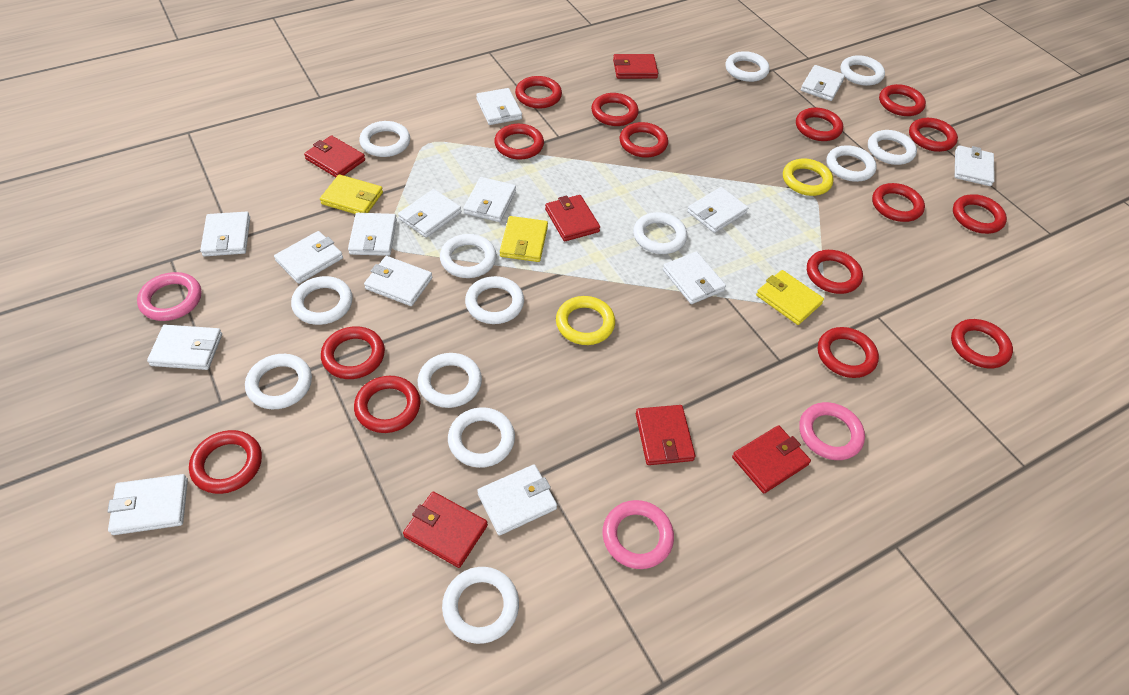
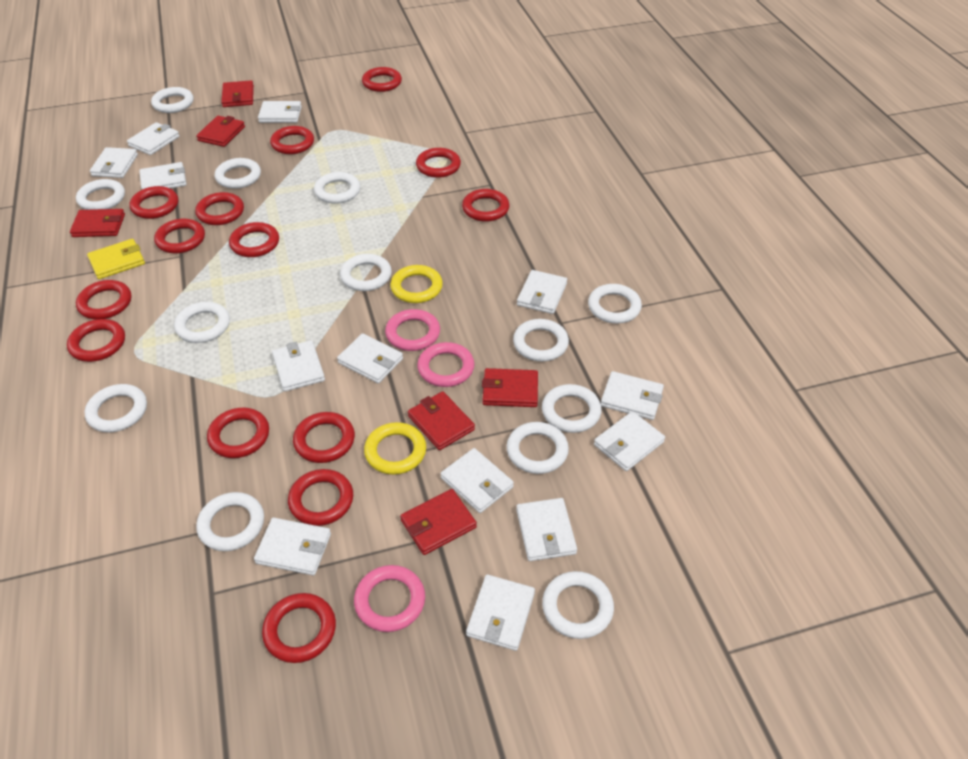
red ring: [189,430,262,494] [321,326,385,379] [354,376,420,433] [494,124,544,160] [515,76,562,109] [591,93,639,126] [620,122,668,158] [796,107,843,141] [807,250,863,294] [818,327,879,378] [872,183,925,222] [879,84,926,116] [909,118,958,152] [951,319,1013,369] [953,194,1007,234] = 15 -> [67,319,125,362] [76,280,131,319] [130,186,178,219] [154,219,205,254] [195,192,244,225] [207,407,269,458] [229,222,279,257] [262,593,336,663] [270,126,314,154] [288,469,353,526] [293,412,355,463] [362,67,402,92] [416,148,461,178] [462,189,510,222] = 14
white wallet: [107,474,188,535] [147,325,222,370] [200,212,250,256] [274,231,343,284] [348,213,397,256] [364,256,432,306] [398,189,461,238] [463,177,516,222] [476,88,522,125] [477,464,557,536] [663,251,726,304] [687,187,748,233] [801,65,845,101] [955,145,995,186] = 14 -> [90,147,138,178] [127,122,180,155] [139,162,187,189] [254,518,331,575] [258,101,302,123] [272,340,325,392] [337,333,403,383] [441,448,514,513] [466,575,535,651] [516,498,577,561] [517,270,567,314] [594,411,665,471] [601,371,664,420] = 13
yellow wallet: [320,174,383,214] [500,216,548,262] [756,270,824,325] = 3 -> [87,239,145,279] = 1

